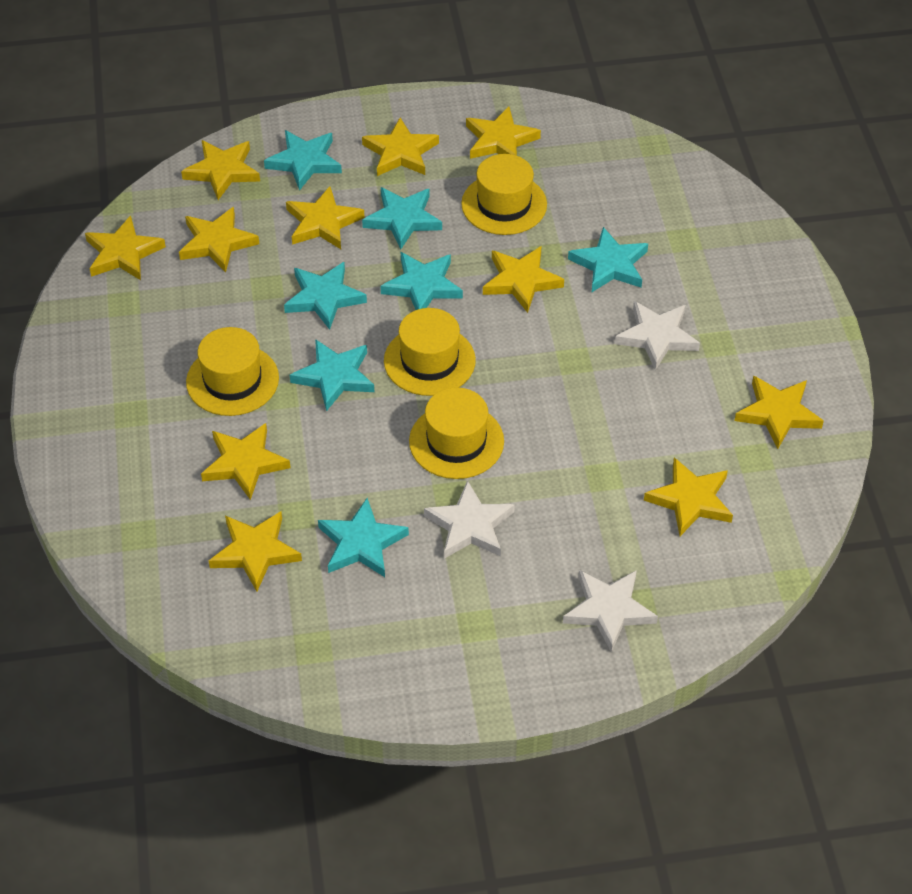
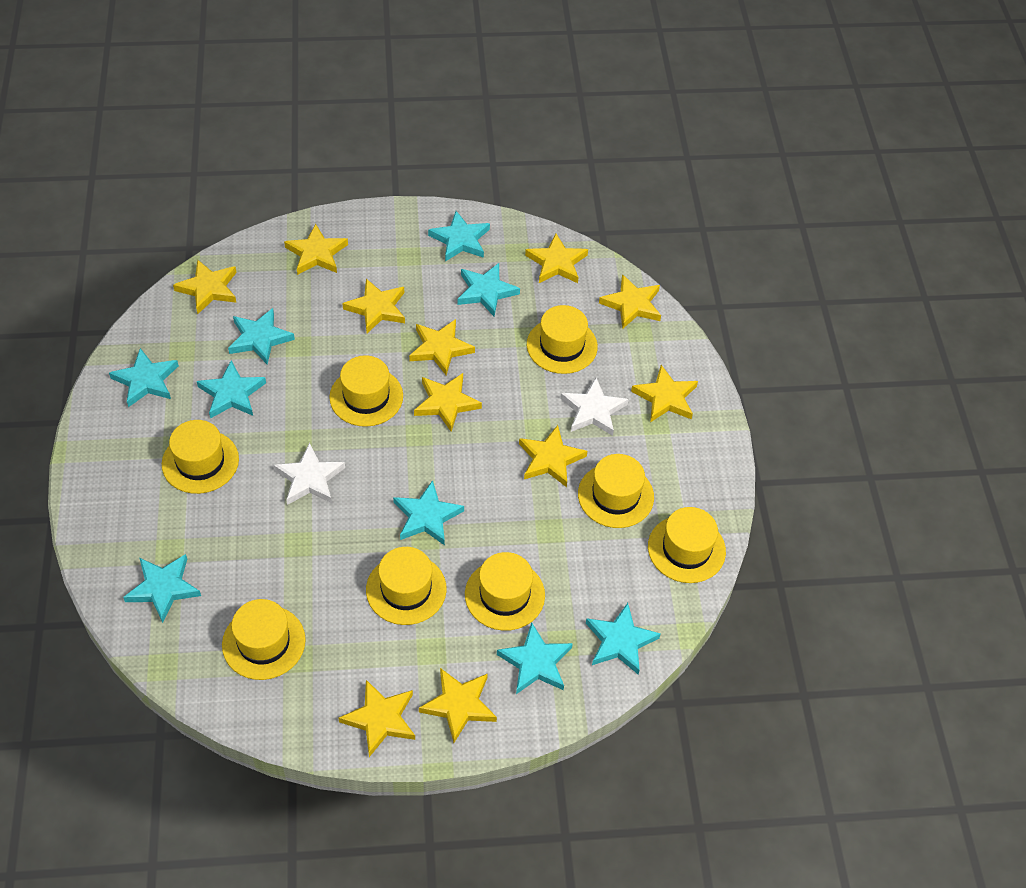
turquoise star: [264,130,342,191] [284,262,367,330] [290,339,374,411] [318,498,409,577] [362,187,442,249] [380,252,463,310] [568,227,648,292] = 7 -> [109,348,179,407] [123,554,201,623] [197,360,266,419] [228,308,295,364] [393,480,464,545] [428,211,490,262] [457,263,520,316] [497,622,573,694] [586,603,661,675] = 9
white star: [424,480,515,559] [563,570,658,653] [615,301,700,370] = 3 -> [274,443,345,505] [560,378,628,436] = 2
yellow hat: [186,327,279,416] [384,308,476,396] [409,387,504,479] [461,154,547,235] = 4 -> [162,420,239,494] [222,599,306,680] [329,355,403,427] [366,547,447,625] [465,552,545,631] [527,305,598,374] [578,454,654,528] [648,507,726,583] = 8

